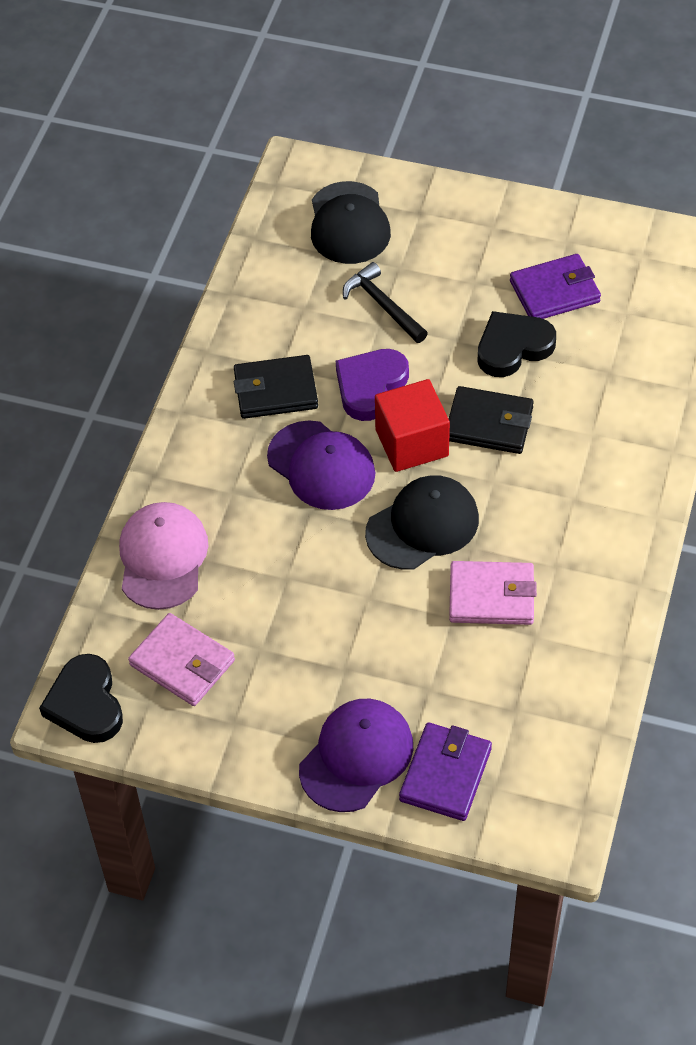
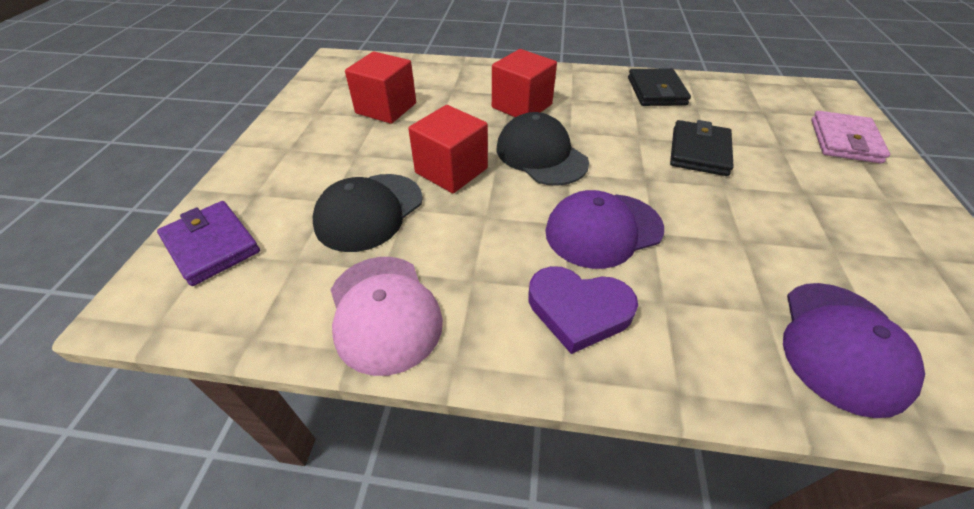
black hammer: [343,262,428,343] = 1 -> none = 0
black heart: [39,654,123,743] [477,311,556,377] = 2 -> none = 0
pink wallet: [128,613,235,706] [449,561,537,625] = 2 -> [811,111,890,164] = 1
purple wallet: [399,723,492,821] [510,254,601,319] = 2 -> [157,201,260,286] = 1
red cube: [375,379,450,472] = 1 -> [345,52,416,124] [408,105,488,193] [492,49,557,117] = 3

